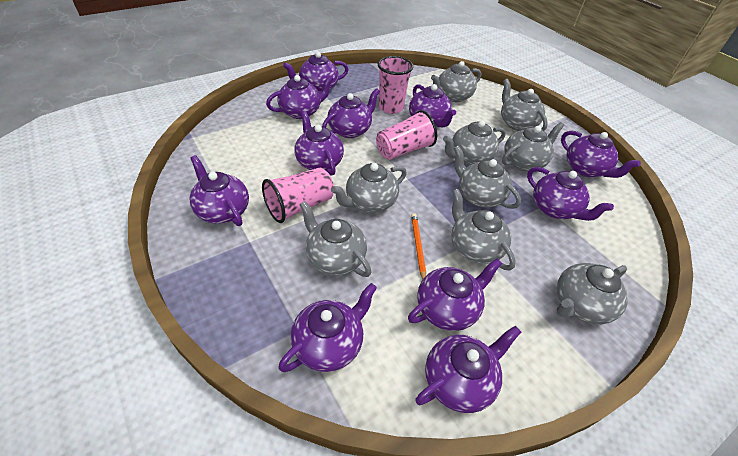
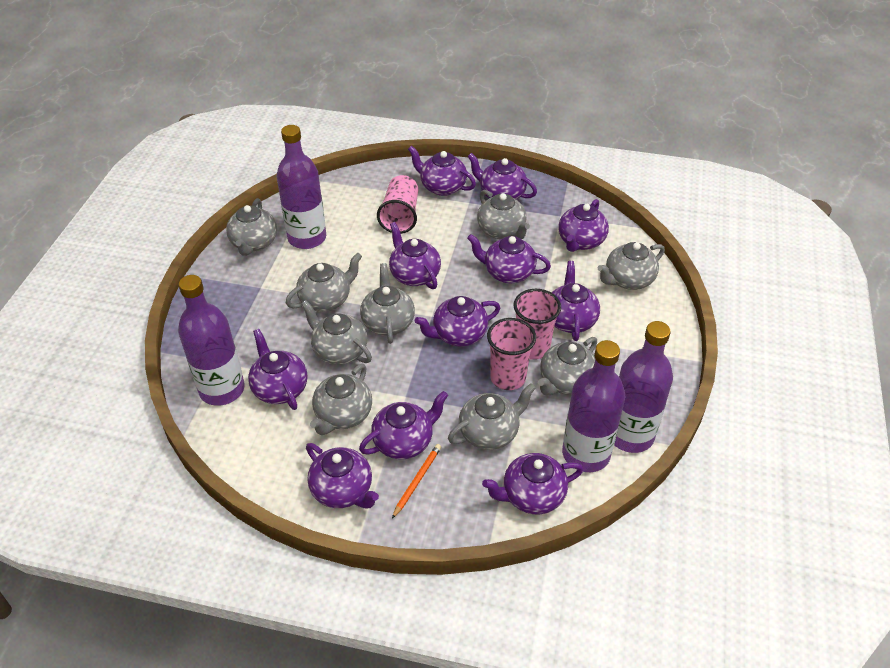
purple bottle: none = 0 -> [178,275,245,406] [277,125,326,249] [562,340,625,472] [614,321,673,453] = 4

